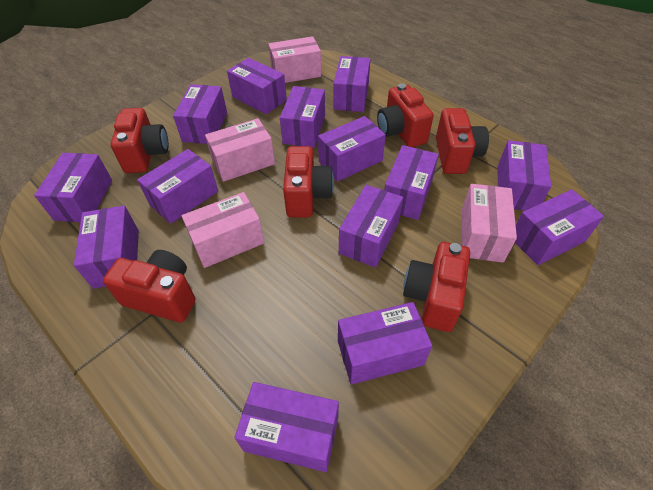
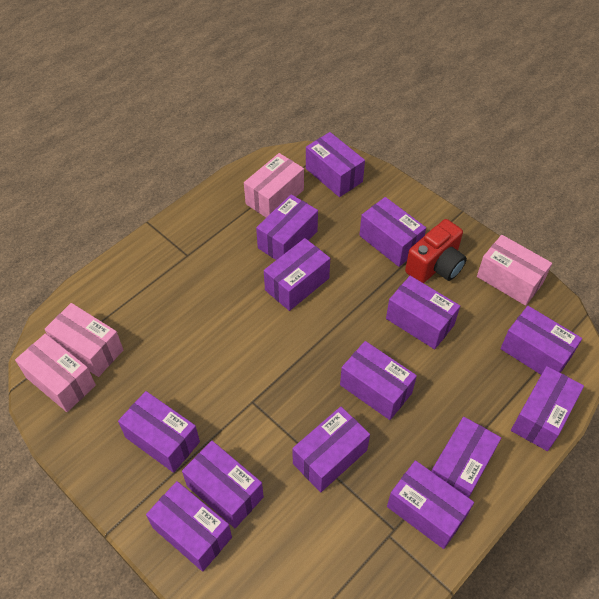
red camera: [103,250,195,322] [110,108,169,173] [283,146,334,217] [377,83,434,147] [403,242,470,332] [436,108,489,174] = 6 -> [405,219,467,283] = 1

